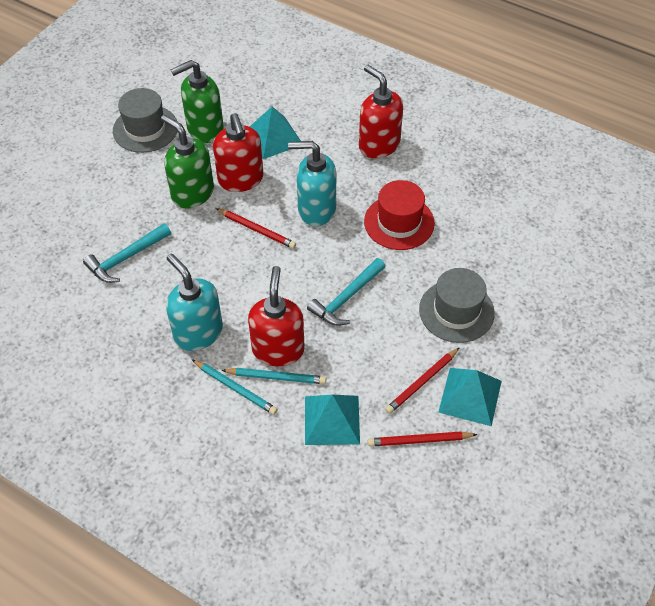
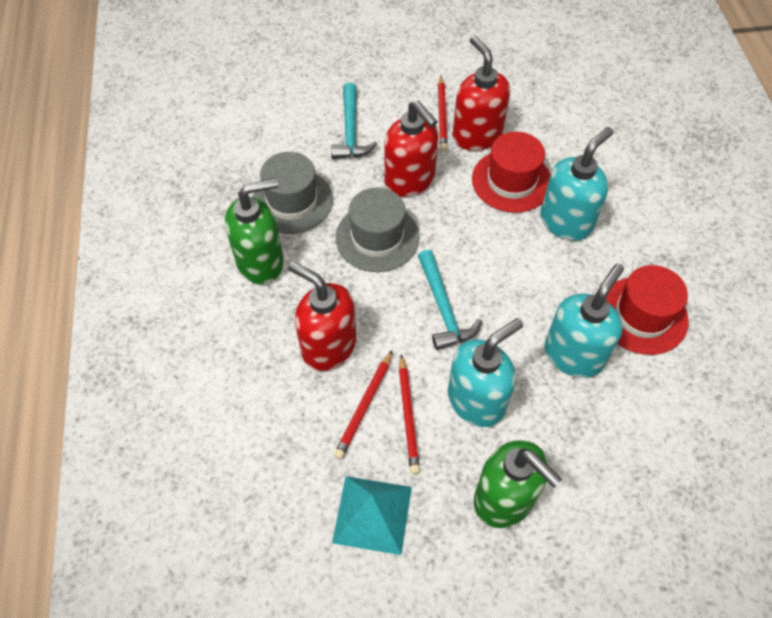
red hat: [364,180,435,250] = 1 -> [472,132,551,213] [606,265,689,355] = 2
turquoise pencil: [192,359,278,415] [222,368,326,384] = 2 -> none = 0
turquoise pyramid: [250,106,301,159] [305,394,360,445] [438,368,502,426] = 3 -> [332,476,412,555] = 1
turquoise soap dispenser: [166,254,223,351] [288,141,336,226] = 2 -> [448,318,523,427] [541,127,614,241] [545,263,624,378] = 3

